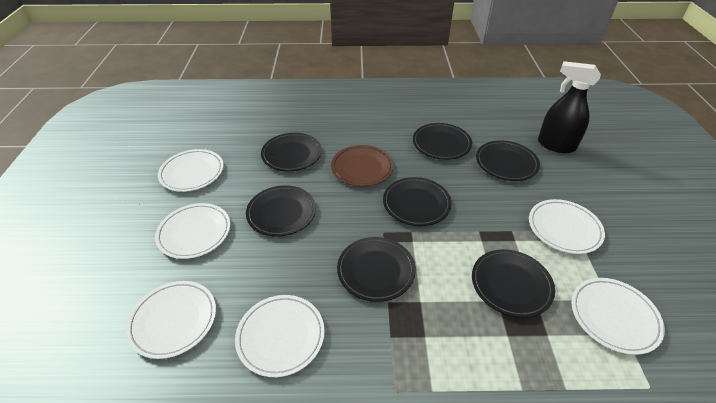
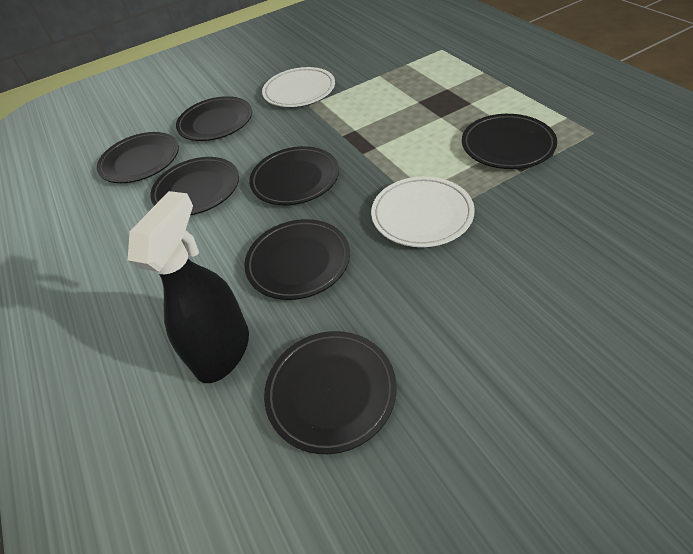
brown plate: [331,145,394,186] = 1 -> none = 0
white plate: [126,281,216,359] [155,203,230,259] [158,149,224,192] [235,295,325,377] [529,199,605,254] [571,278,665,355] = 6 -> [262,67,335,107] [371,176,475,247] = 2

